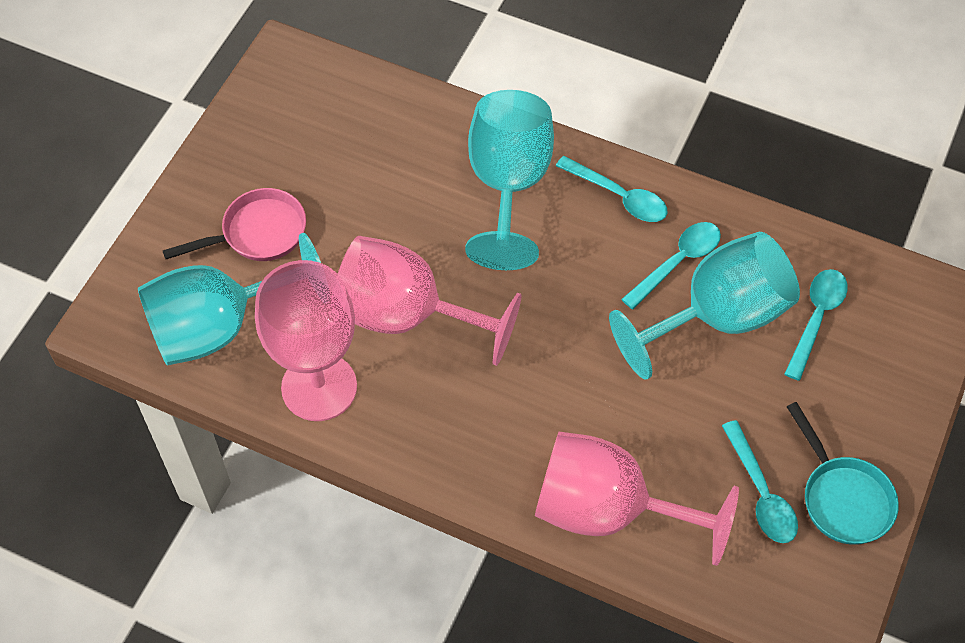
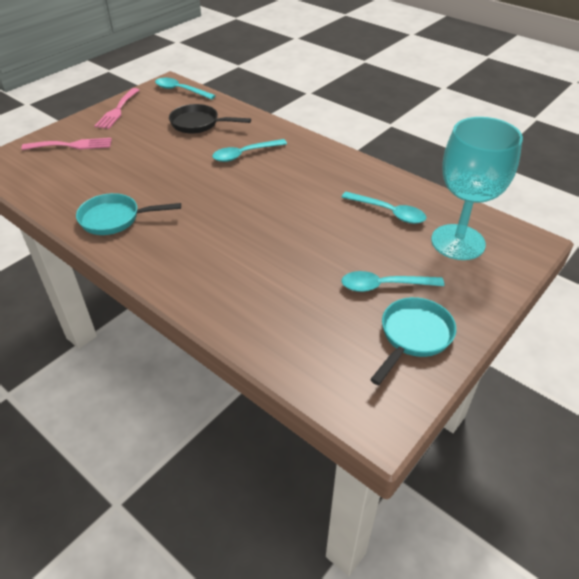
black pan: none = 0 -> [169,104,251,134] = 1
pink fork: none = 0 -> [21,138,112,150] [94,88,139,129] = 2
pink goblet: [255,260,357,421] [338,236,521,366] [535,432,739,566] = 3 -> none = 0
pink pan: [162,188,306,261] = 1 -> none = 0
turquoise goblet: [138,233,321,366] [465,90,554,270] [609,232,800,380] = 3 -> [431,117,523,260] = 1
turquoise pan: [787,402,899,545] = 1 -> [76,193,181,235] [370,297,456,385] = 2

